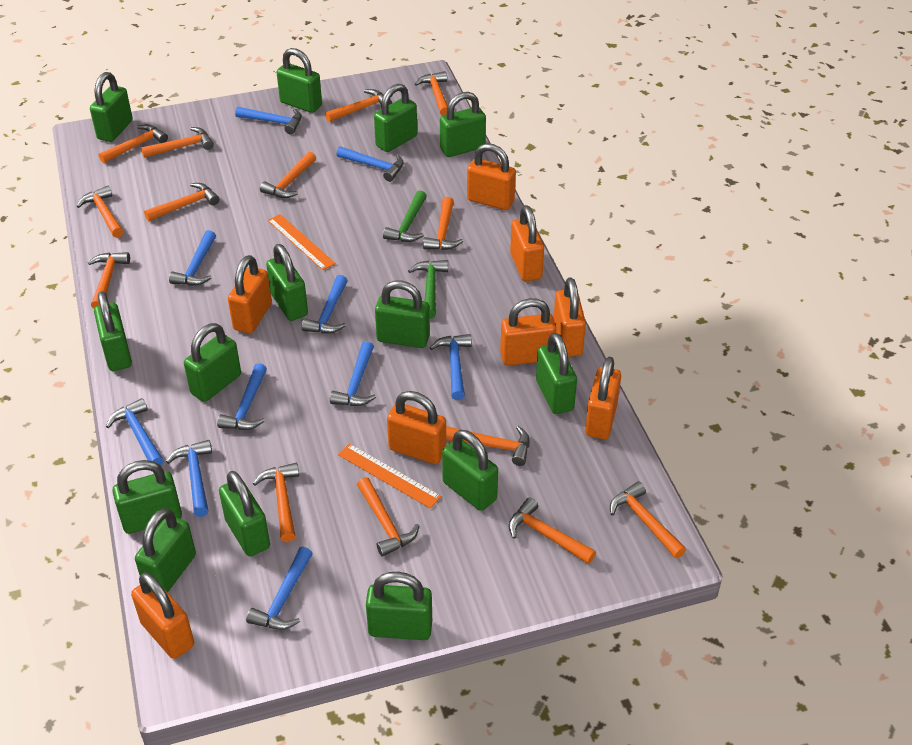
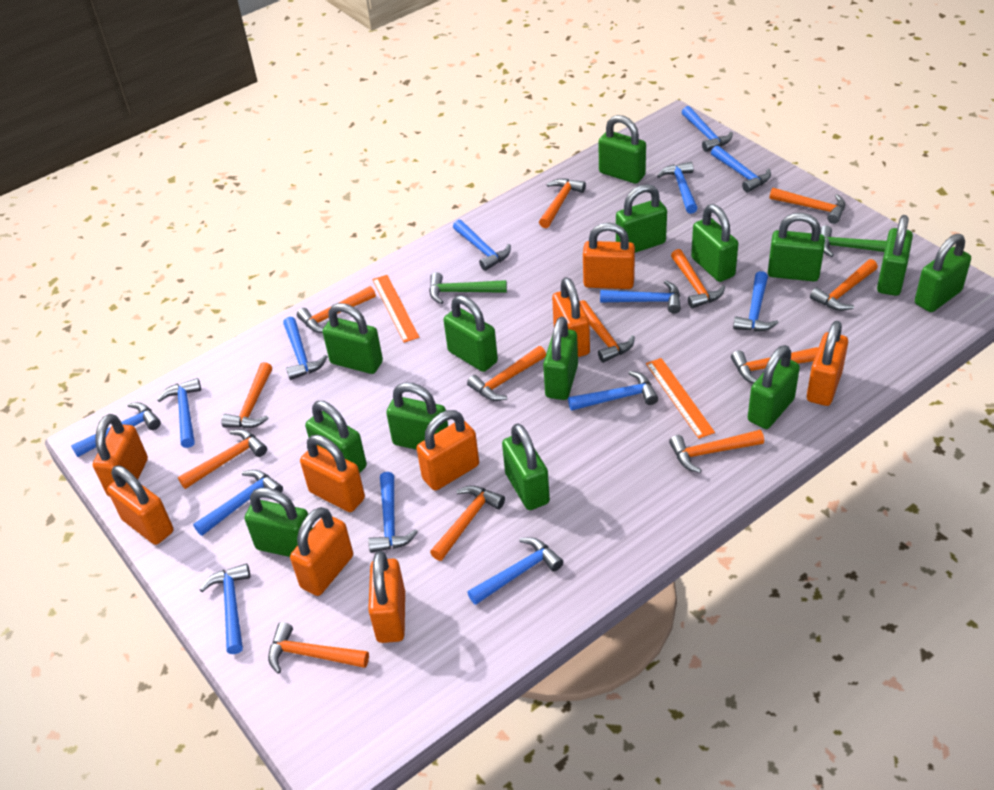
blue hammer: [106,398,164,465] [166,440,212,517] [169,230,216,286] [217,363,267,430] [235,107,302,134] [246,547,313,630] [302,275,348,334] [330,341,376,406] [336,146,404,182] [430,334,472,400] = 10 -> [71,403,161,457] [157,378,201,448] [193,470,283,536] [200,563,250,654] [283,317,328,380] [368,472,418,553] [453,220,511,271] [467,537,563,605] [568,371,658,411] [600,280,681,314] [657,162,698,214] [682,106,733,152] [711,146,771,193] [733,271,778,331] = 14
orange hammer: [76,186,124,238] [88,252,130,309] [98,124,168,163] [141,127,214,158] [144,183,219,221] [253,463,299,542] [260,151,316,198] [325,89,392,122] [357,477,420,557] [415,71,448,116] [423,197,463,250] [446,426,530,466] [508,497,596,564] [610,481,686,558] = 14 -> [178,429,267,489] [221,362,272,428] [268,622,369,674] [297,286,376,333] [430,486,505,561] [467,346,546,401] [539,179,586,228] [580,300,635,363] [669,430,764,473] [671,249,725,309] [731,347,818,383] [770,188,845,224] [810,259,878,311] = 13
orange padlock: [131,572,194,659] [228,255,272,334] [387,391,446,464] [467,143,516,210] [500,298,556,366] [510,205,544,281] [554,277,586,357] [585,357,621,439] = 8 -> [93,414,148,497] [107,466,173,545] [290,507,353,596] [300,435,365,512] [368,551,405,643] [417,410,479,491] [552,277,590,357] [583,223,635,289] [807,321,848,406] = 9

